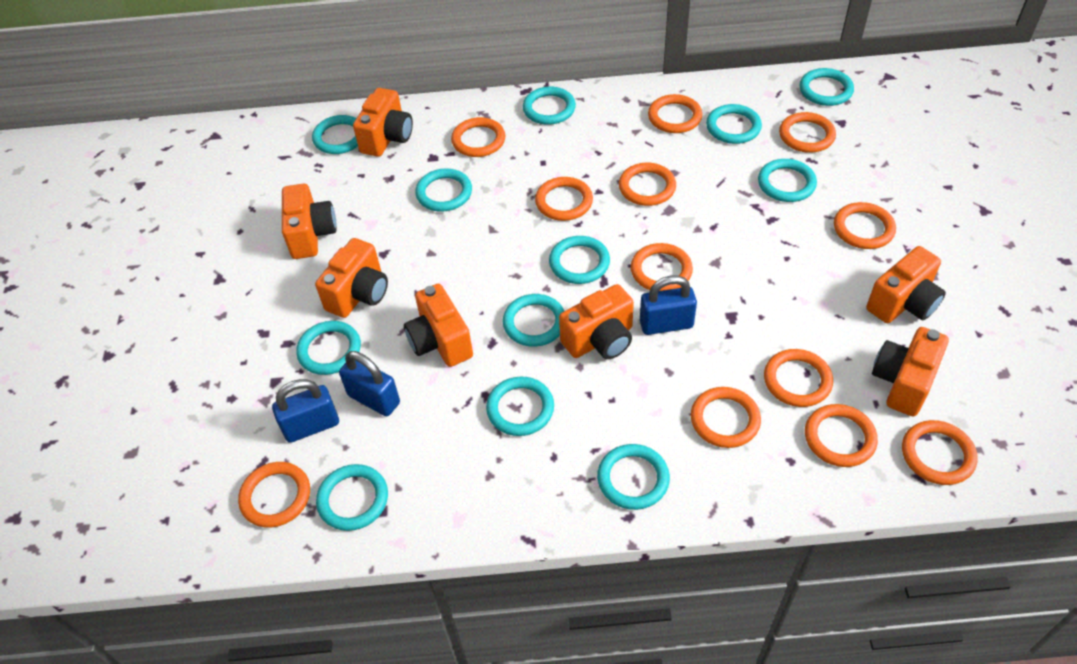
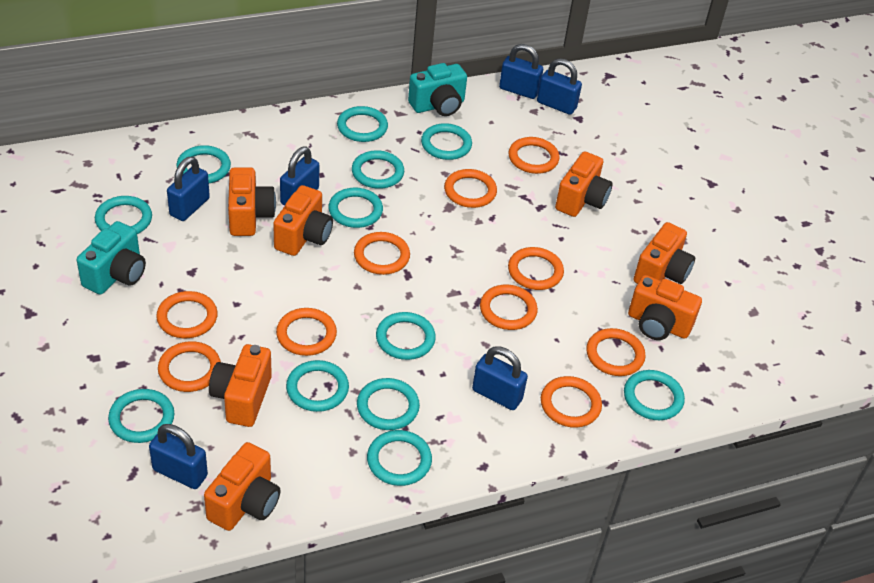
blue padlock: [272,379,339,443] [339,351,400,416] [640,275,697,335] = 3 -> [149,424,208,489] [167,157,210,221] [280,147,319,206] [472,347,528,410] [499,44,543,99] [537,58,582,115] = 6
orange ring: [238,462,310,528] [451,117,505,157] [535,177,593,221] [619,163,676,206] [631,243,693,291] [648,94,702,133] [691,387,761,448] [764,349,833,407] [779,112,836,153] [805,404,878,467] [834,202,896,249] [902,420,978,485] = 12 -> [156,291,218,338] [158,341,221,392] [276,308,337,356] [354,232,410,275] [444,169,497,208] [480,285,538,330] [508,137,559,174] [508,247,564,290] [541,376,602,428] [586,328,646,376] = 10
turquoise camera: none = 0 -> [77,221,146,295] [408,63,467,116] = 2

